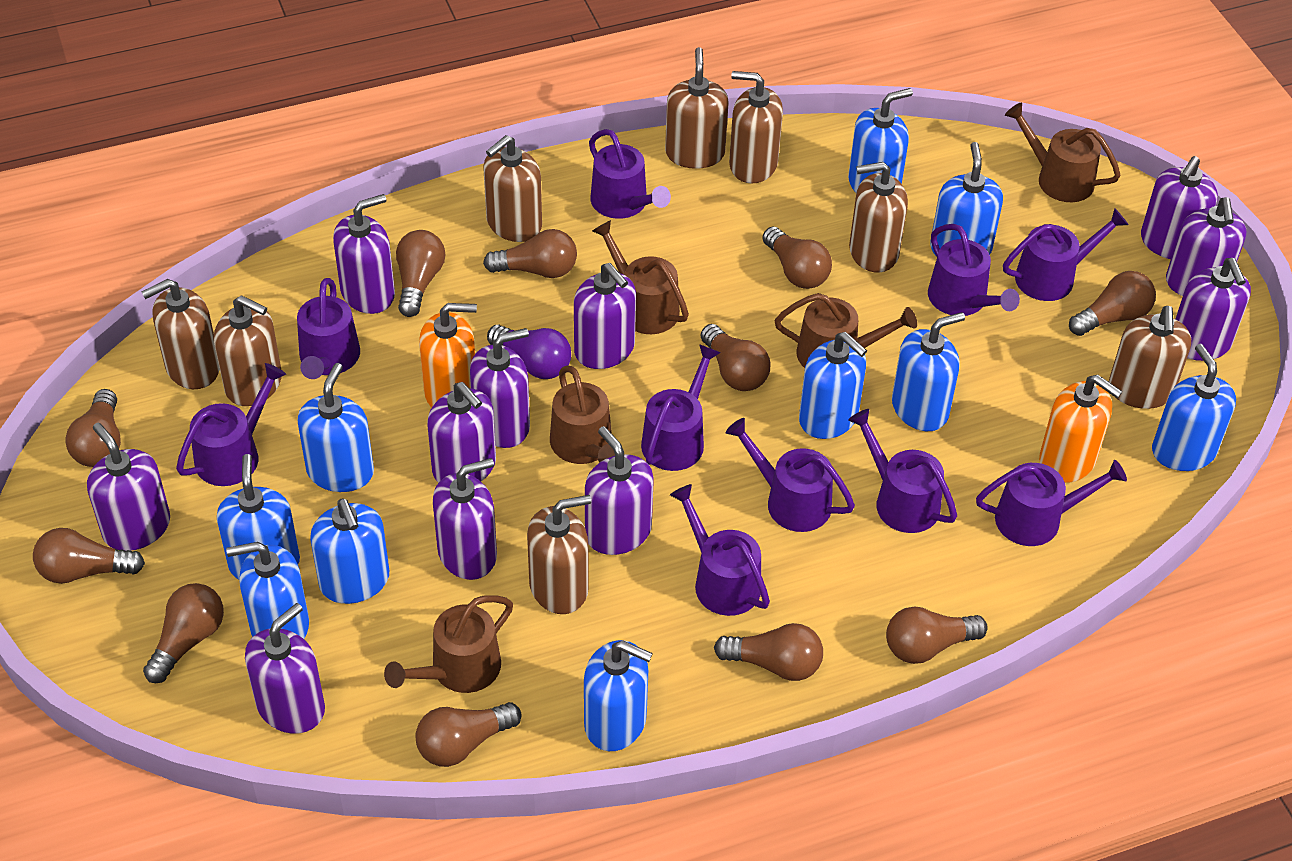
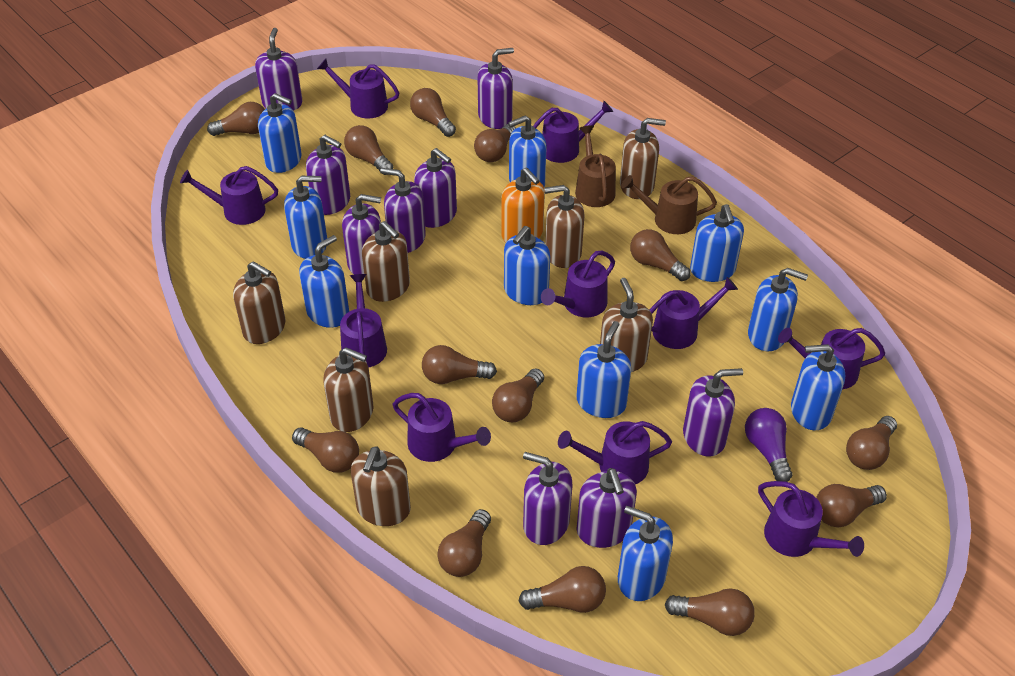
brown light bulb: [33,528,145,584] [65,389,121,467] [143,583,224,683] [396,230,445,317] [415,702,522,767] [483,229,577,278] [700,324,770,391] [714,623,823,681] [762,226,832,289] [886,606,988,664] [1069,271,1156,336] = 11 -> [207,102,265,136] [292,427,359,473] [344,125,393,175] [410,88,456,137] [422,345,497,384] [437,509,491,577] [474,124,516,162] [492,368,544,422] [519,566,606,613] [630,229,691,281] [665,588,755,636] [816,484,887,528] [846,416,897,470] = 13
brown soap dispenser: [142,279,220,389] [214,295,282,406] [483,135,542,242] [527,495,591,614] [665,47,729,169] [729,71,783,183] [849,162,908,273] [1109,306,1191,409] = 8 -> [233,261,285,344] [324,347,373,432] [351,446,411,526] [362,221,410,302] [544,185,584,268] [600,278,653,372] [620,118,666,199] = 7
brown watering can: [384,595,513,693] [550,365,615,464] [592,220,689,334] [775,293,917,368] [1005,102,1121,202] = 5 -> [575,125,616,207] [621,175,717,234] = 2
orange soap dispenser: [419,303,477,408] [1039,375,1123,483] = 2 -> [501,168,545,243] = 1
purple soap dispenser: [87,423,170,551] [245,603,325,734] [333,194,395,314] [427,382,496,483] [433,458,497,580] [470,328,530,448] [574,263,636,369] [585,426,654,555] [1141,156,1218,259] [1166,197,1246,296] [1176,258,1251,361] = 11 -> [255,28,302,111] [306,135,350,215] [342,194,381,275] [380,168,426,253] [414,148,457,228] [478,48,514,129] [523,452,573,545] [577,468,637,548] [683,368,743,457] = 9

